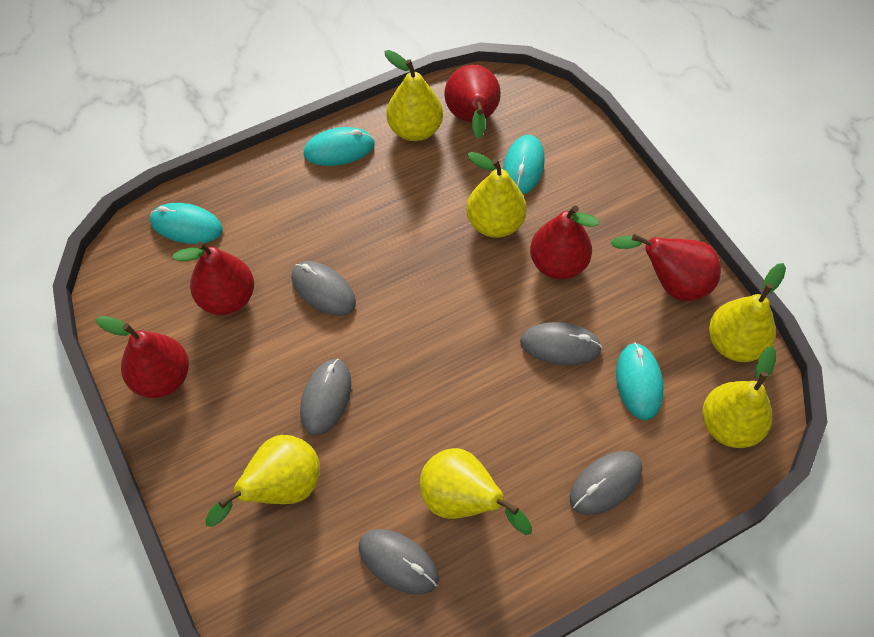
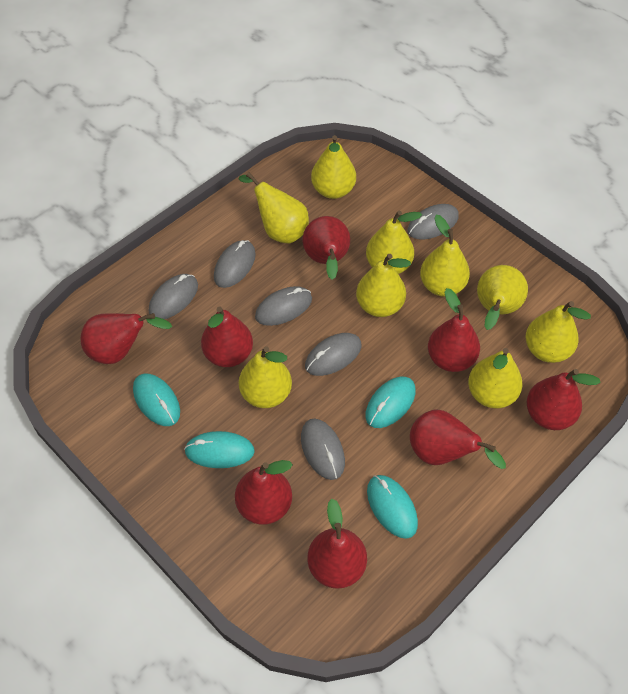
grey mouse: [291,261,356,316] [300,359,351,435] [359,529,439,595] [520,322,602,366] [570,451,642,515] = 5 -> [149,274,198,319] [214,240,256,288] [255,286,312,326] [301,419,345,480] [305,333,361,376] [407,204,459,240] = 6
red pear: [96,316,189,398] [172,242,254,315] [444,65,501,139] [530,206,599,279] [611,234,721,301] = 5 -> [81,313,172,364] [201,306,253,367] [235,460,293,525] [303,216,350,280] [308,499,367,589] [410,410,506,469] [428,288,480,372] [527,369,601,430] = 8
yellow pear: [205,435,320,527] [384,50,443,141] [420,448,532,535] [466,152,527,238] [702,346,776,448] [709,263,786,362] = 6 -> [238,172,309,243] [239,346,292,408] [311,135,356,199] [356,254,411,317] [366,211,422,274] [420,215,470,297] [468,348,523,408] [477,265,528,330] [526,301,591,363] = 9

